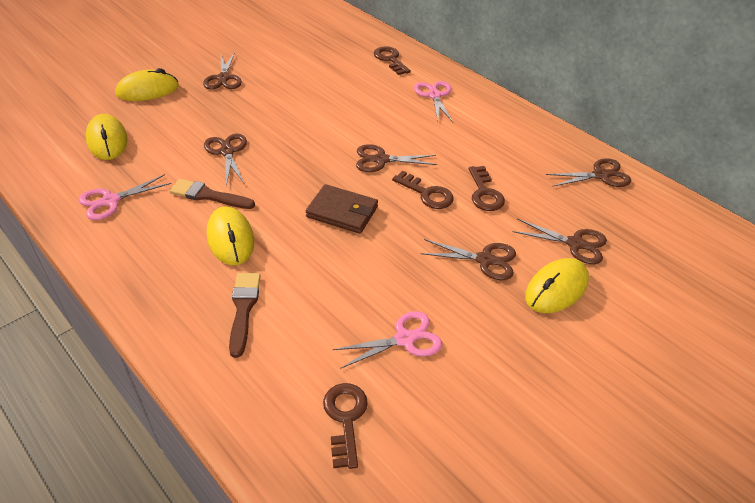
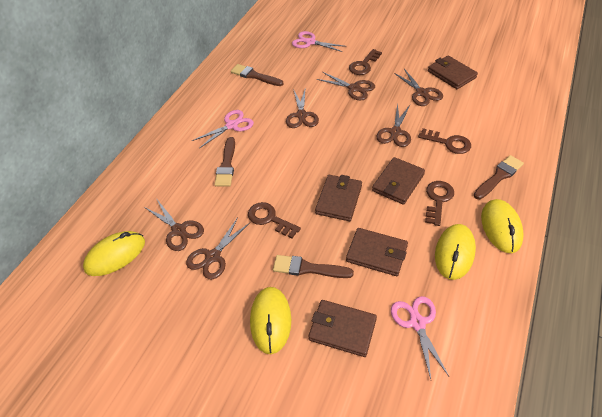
brown brush: [170,179,255,209] [229,273,261,358] = 2 -> [214,137,235,186] [231,64,283,86] [273,255,354,278] [474,155,524,199] = 4
brown wallet: [306,184,378,234] = 1 -> [308,300,377,357] [315,175,362,221] [346,228,408,276] [372,157,425,205] [428,55,478,89] = 5

